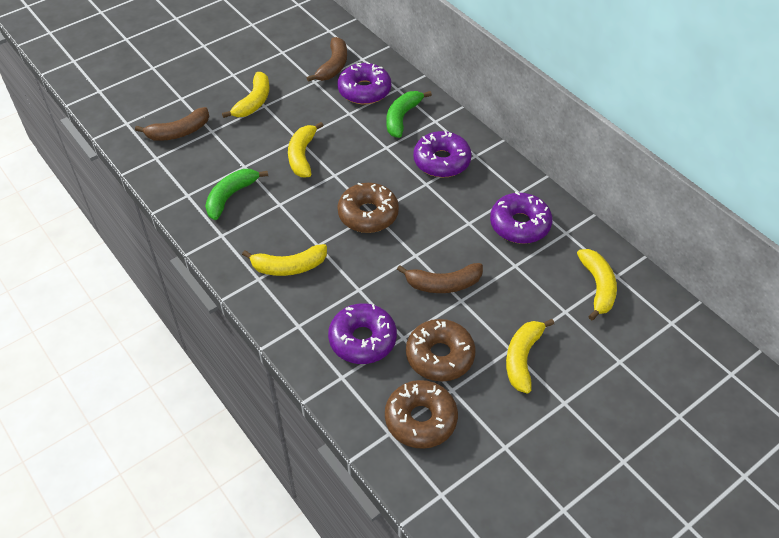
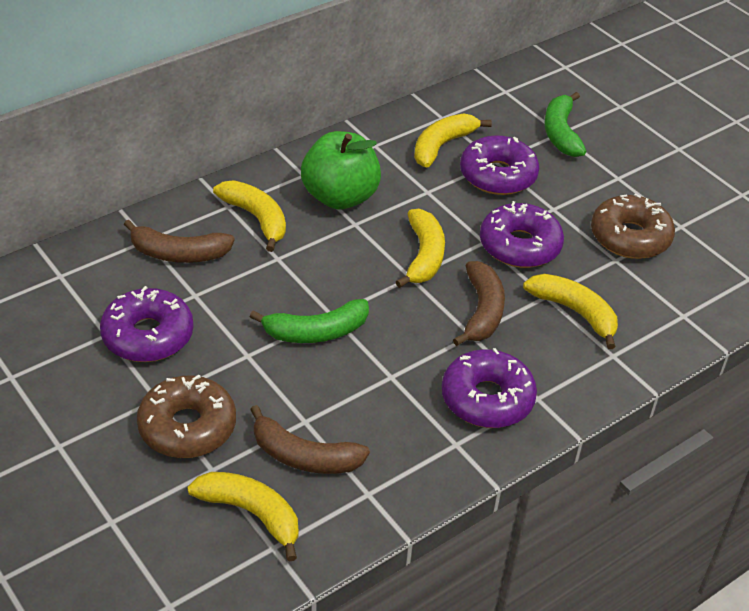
brown donut: [337,183,399,233] [385,380,458,449] [406,319,476,381] = 3 -> [137,375,236,458] [591,193,675,259] = 2
green apple: none = 0 -> [301,131,381,209] = 1

